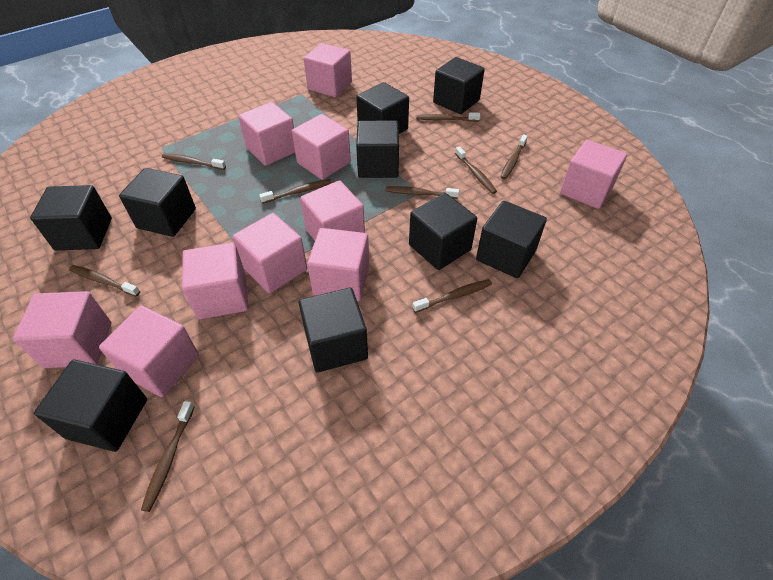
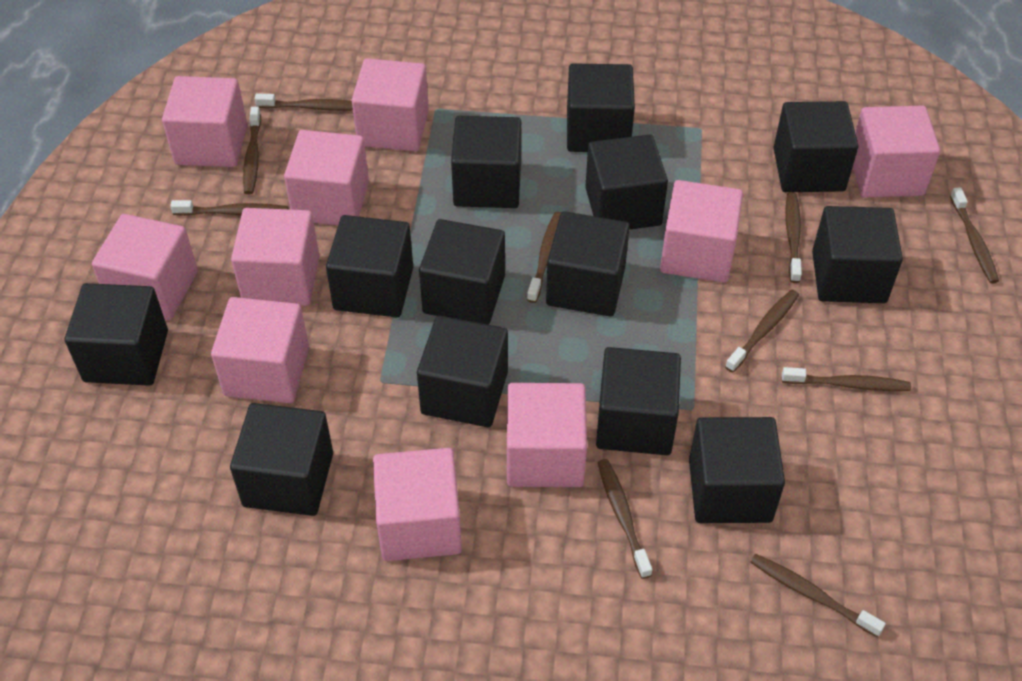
black cube: [30,185,112,250] [34,360,147,452] [119,168,196,237] [299,288,368,372] [356,82,409,134] [356,121,399,178] [409,193,477,270] [433,57,485,114] [476,201,547,278] = 9 -> [65,283,168,386] [230,403,333,516] [326,215,413,318] [417,316,508,427] [419,219,505,325] [451,116,521,208] [546,211,630,317] [567,63,635,152] [585,135,668,230] [596,347,681,455] [689,417,785,523] [773,101,858,192] [812,206,903,303] = 13
brown toothbrush: [69,265,140,297] [141,401,194,512] [162,153,226,170] [259,179,332,204] [385,186,459,199] [412,279,492,313] [416,112,480,122] [455,146,497,194] [501,134,528,180] = 9 -> [170,200,289,216] [243,107,261,194] [255,94,353,111] [527,212,561,303] [598,459,652,579] [725,290,799,373] [750,554,886,637] [782,367,911,391] [785,192,802,283] [950,187,999,284] = 10

